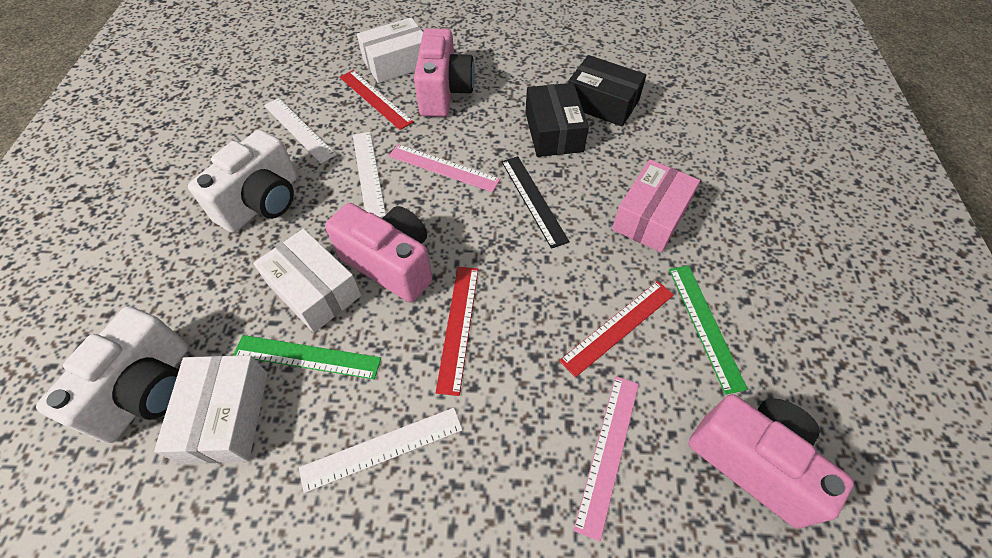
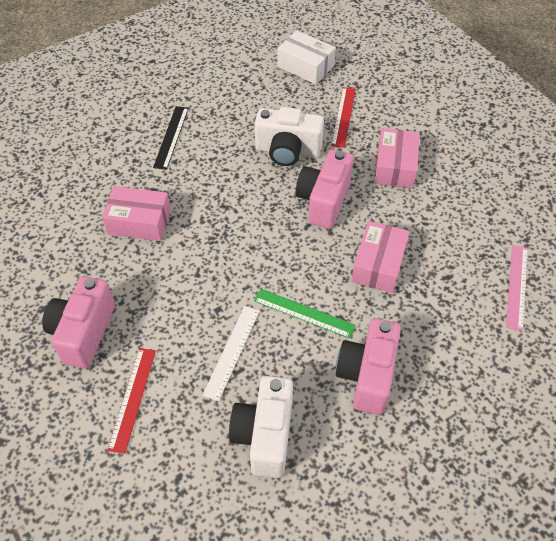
black box: [525,83,589,157] [568,55,646,127] = 2 -> none = 0
green ruler: [233,335,381,379] [669,265,748,395] = 2 -> [254,289,355,338] = 1
pink box: [612,159,700,253] = 1 -> [102,186,171,241] [351,221,410,293] [374,128,420,188] = 3
pink ruler: [389,144,500,192] [574,376,639,541] = 2 -> [506,245,528,331] = 1
red ruler: [340,70,414,130] [436,267,479,396] [559,281,674,378] = 3 -> [107,348,156,454] [331,87,356,148] = 2
white box: [154,355,268,464] [253,229,361,333] [357,17,423,83] = 3 -> [277,30,336,84] = 1
white ruler: [264,98,336,163] [299,408,463,493] [353,132,386,217] = 3 -> [203,306,260,401] = 1

